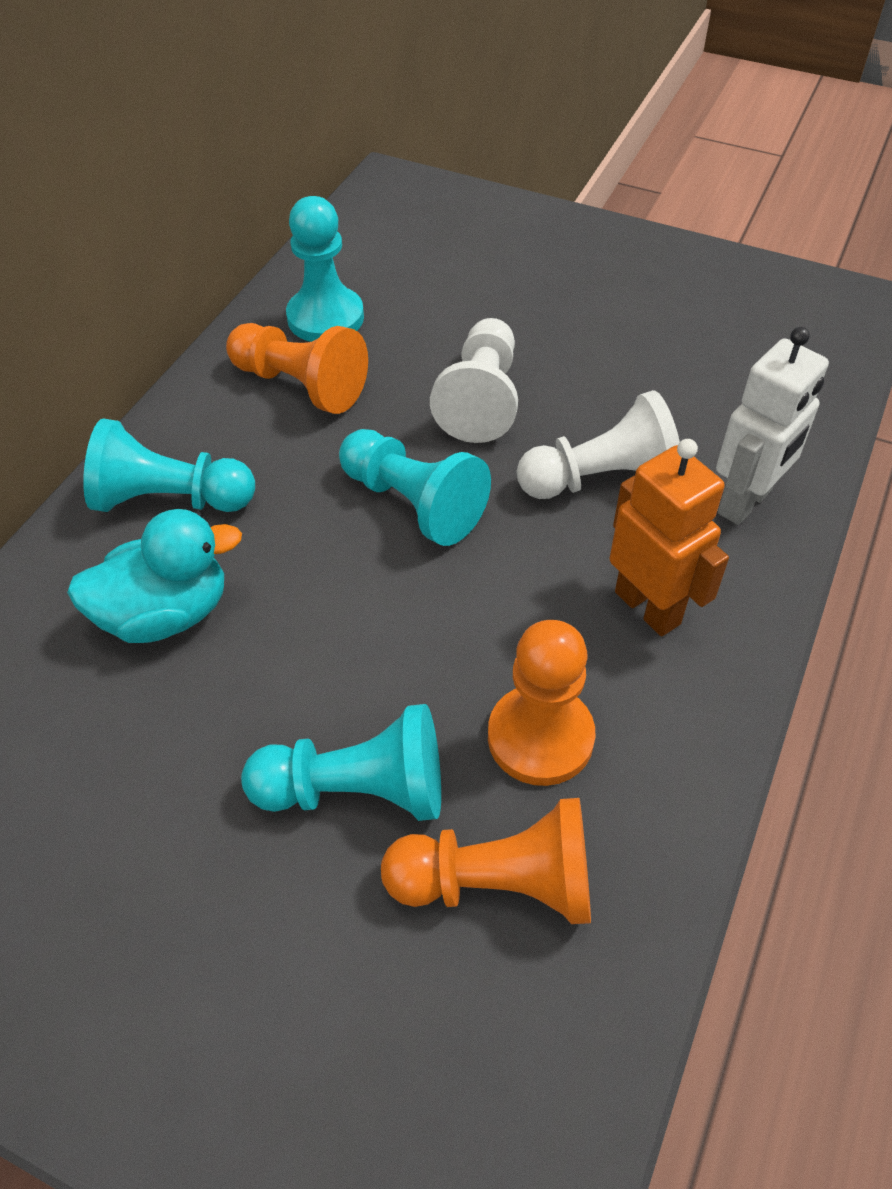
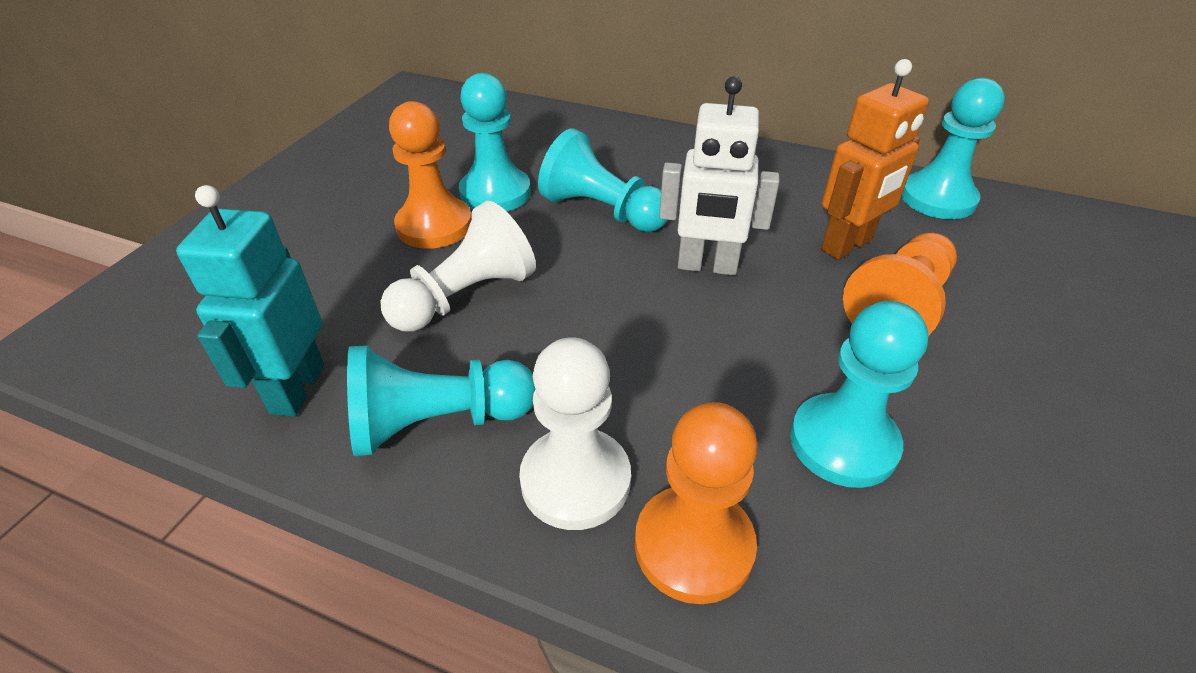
turquoise duck: [67,509,242,643] = 1 -> none = 0
turquoise pawn: [83,418,255,512] [241,704,441,821] [286,196,364,342] [339,429,491,546] = 4 -> [347,345,535,456] [459,73,531,212] [538,128,668,232] [790,301,928,488] [901,78,1005,219] = 5
turquoise robot: none = 0 -> [176,185,325,417] = 1

